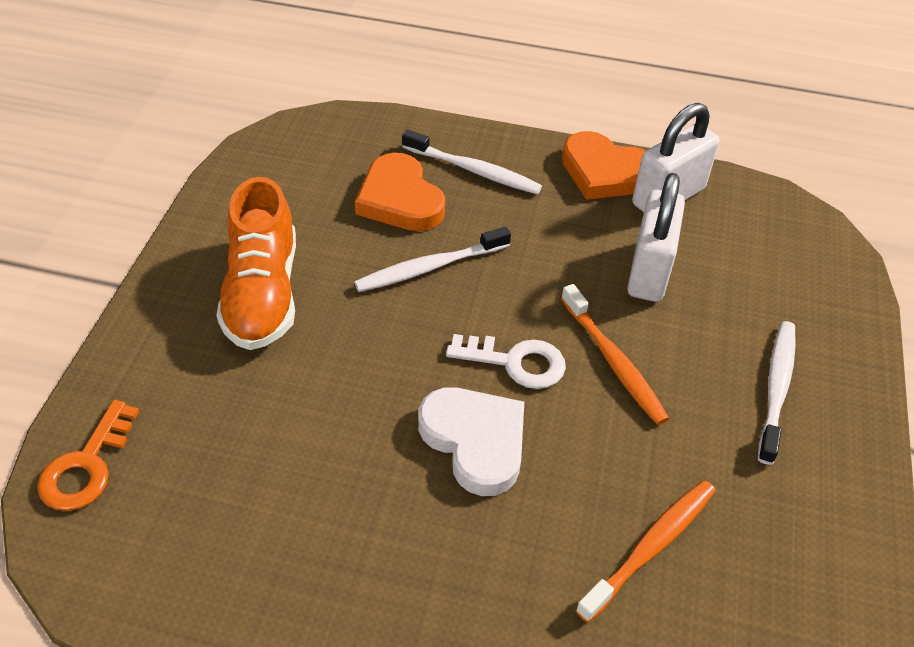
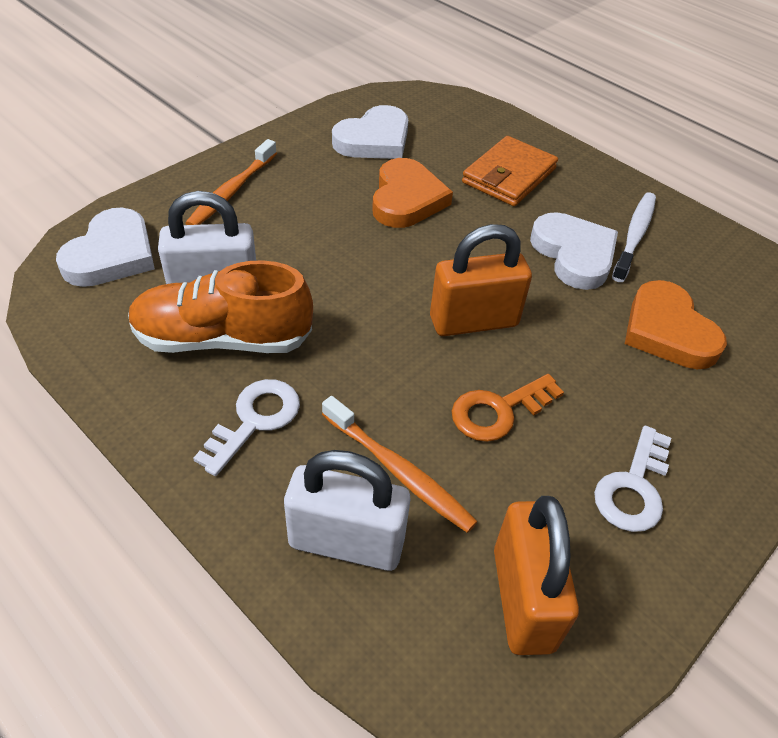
orange padlock: none = 0 -> [430,224,532,336] [494,496,579,655] = 2
orange wallet: none = 0 -> [462,136,558,206] = 1
white heart: [418,387,524,496] = 1 -> [56,207,155,287] [332,105,408,159] [530,212,618,290] = 3
white key: [446,334,566,389] = 1 -> [193,379,300,476] [594,426,671,532] = 2
white toothbrush: [354,226,511,292] [402,129,542,194] [758,321,796,465] = 3 -> [612,192,656,282] = 1

